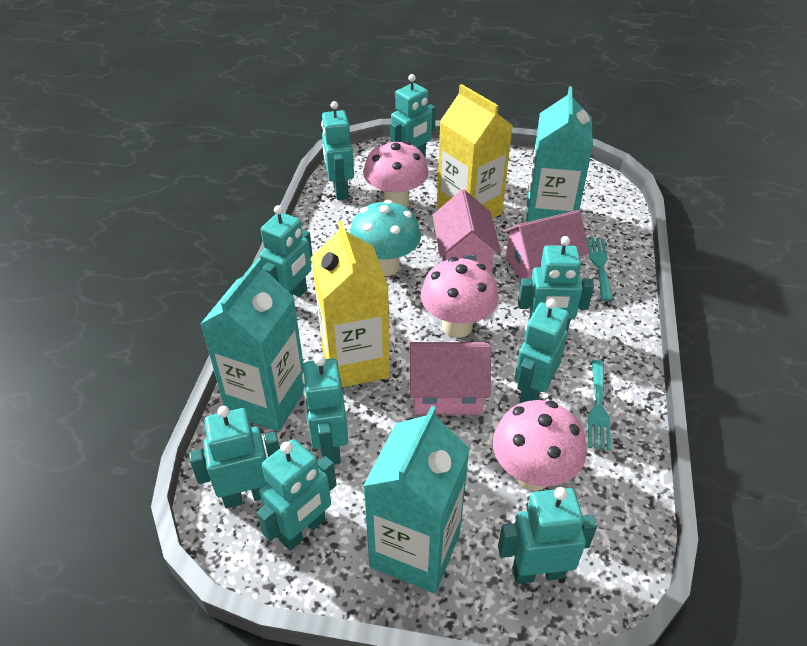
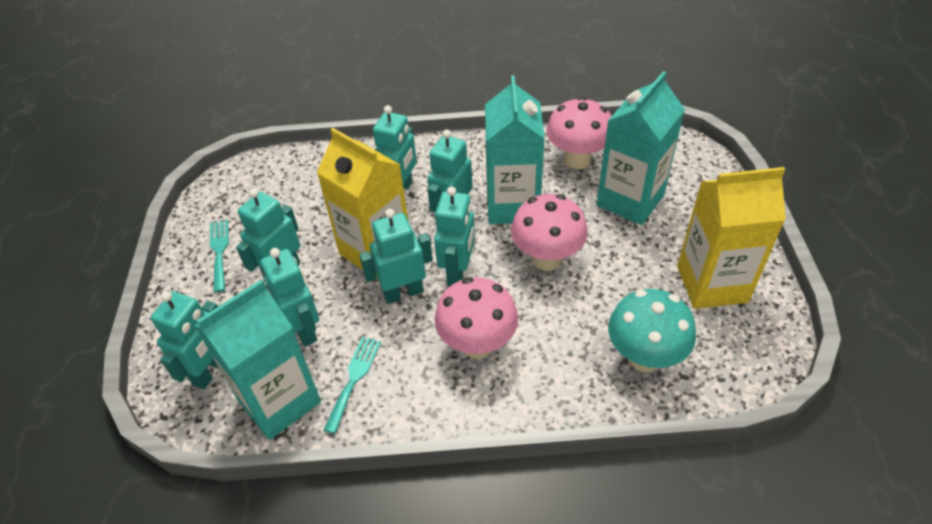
pink house: [410,342,491,415] [432,190,501,272] [503,210,590,279] = 3 -> none = 0
turquoise robot: [189,406,280,509] [257,439,337,551] [260,205,313,297] [302,355,348,465] [321,101,354,200] [390,74,436,158] [498,487,597,584] [515,298,569,403] [518,236,594,331] = 9 -> [151,291,219,389] [236,188,300,279] [260,248,319,347] [360,209,433,304] [373,105,417,189] [427,130,472,212] [434,187,475,286] = 7

